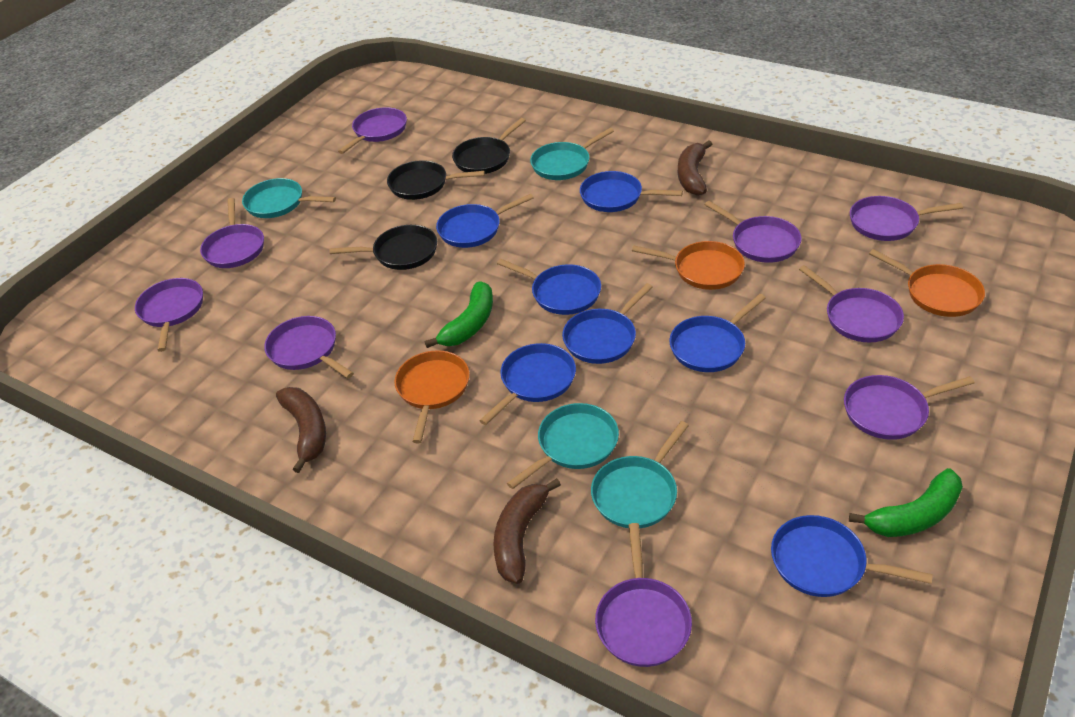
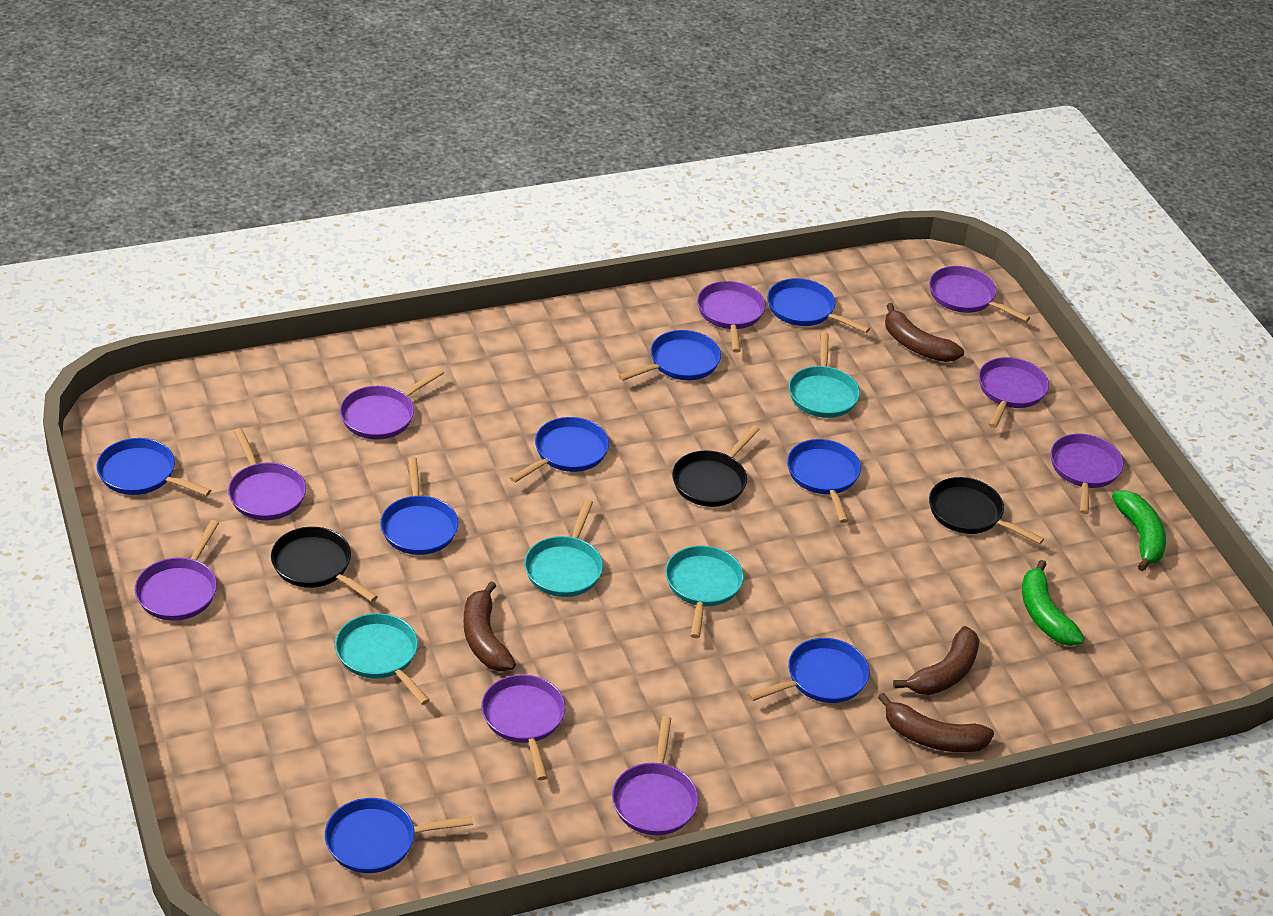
blue pan: [436,194,534,248] [479,343,576,425] [497,259,601,315] [562,283,652,364] [580,171,683,212] [670,294,766,372] [771,515,933,597] = 7 -> [96,438,211,496] [325,798,473,873] [380,457,459,555] [510,417,609,483] [618,330,721,381] [748,638,870,703] [767,278,870,333] [787,439,861,523] = 8
brown banana: [276,387,326,473] [493,478,561,584] [678,140,712,196] = 3 -> [464,581,516,671] [878,693,994,752] [885,303,964,362] [893,626,980,695] = 4
orange pan: [395,350,470,443] [632,241,745,290] [869,249,985,317] = 3 -> none = 0

